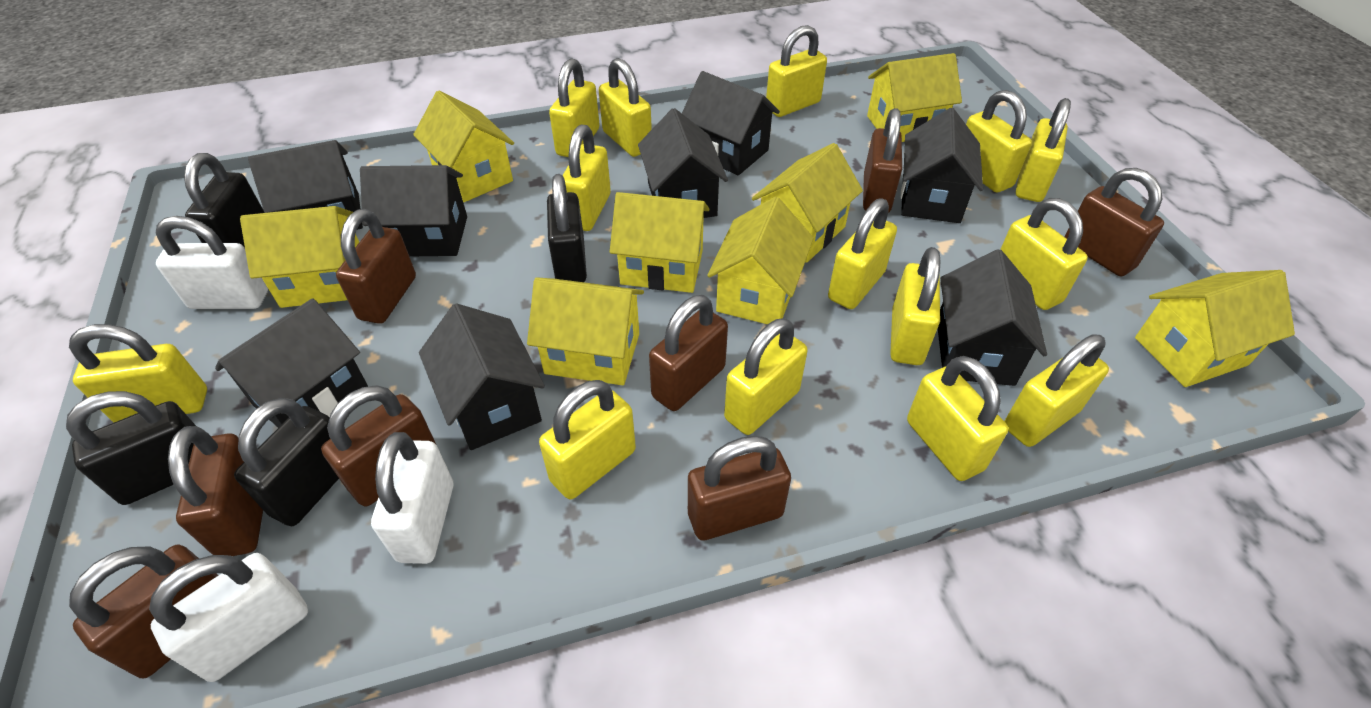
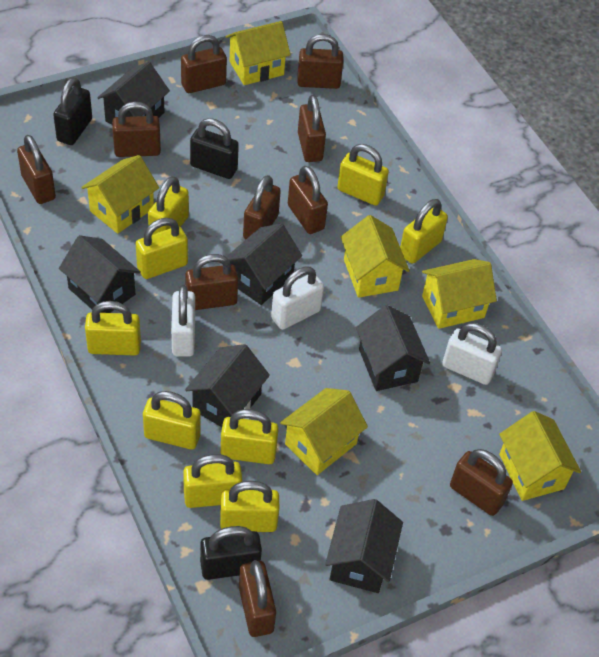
black house: [215,298,368,428] [248,140,363,230] [360,165,467,257] [419,303,545,450] [638,108,728,218] [682,71,780,175] [901,108,983,223] [938,249,1047,386] = 8 -> [59,235,141,313] [97,61,170,125] [185,344,270,427] [226,224,302,305] [325,499,403,593] [356,305,430,391] = 6
black padlock: [66,391,196,505] [184,153,264,248] [234,398,339,526] [547,174,587,282] = 4 -> [53,77,92,145] [190,118,239,179] [200,526,262,580] = 3
brown padlock: [69,545,218,678] [168,426,263,556] [321,385,436,507] [336,209,416,324] [649,295,728,411] [688,436,791,541] [863,108,902,213] [1065,168,1164,276] = 8 -> [17,135,56,204] [112,102,161,157] [181,35,227,93] [185,254,238,310] [239,560,276,637] [243,175,281,239] [288,166,328,234] [297,34,343,89] [298,95,326,162] [450,449,513,516] = 10
yellow house: [240,206,359,308] [413,91,514,202] [527,277,644,385] [610,192,709,293] [707,197,814,324] [752,143,863,263] [867,53,962,142] [1135,270,1295,387] = 8 -> [81,155,159,234] [226,21,291,85] [280,388,368,475] [341,215,410,298] [422,259,497,329] [499,411,581,501] = 6
yellow padlock: [69,324,207,422] [539,380,636,499] [549,58,600,157] [563,125,611,231] [599,58,652,157] [724,318,808,435] [766,25,827,117] [828,198,897,309] [890,247,940,365] [907,356,1009,481] [966,90,1032,193] [1000,198,1088,310] [1005,334,1109,447] [1016,98,1071,202] = 14 -> [85,301,141,356] [136,218,188,279] [143,391,201,450] [148,176,189,235] [183,454,242,508] [220,481,279,532] [221,409,279,464] [337,144,389,206] [400,199,448,264] = 9

